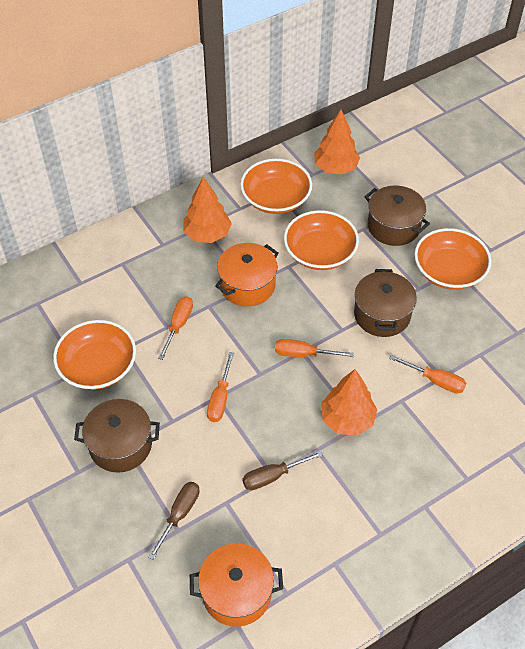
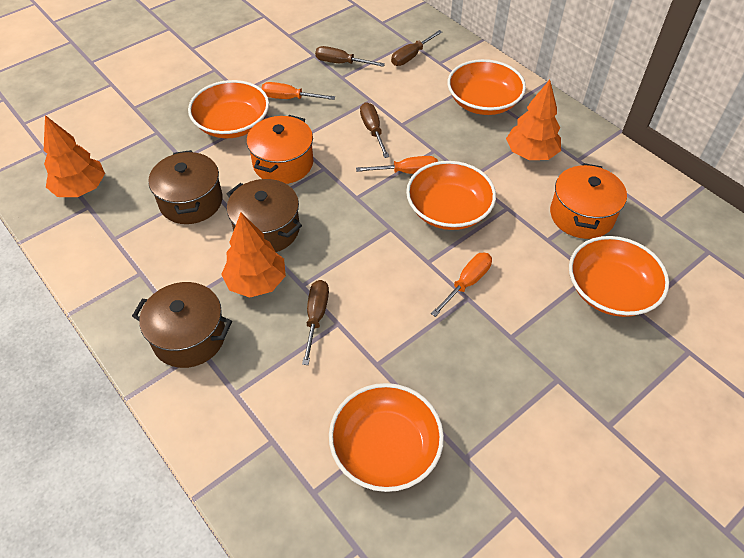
brown screwdriver: [148,482,199,560] [242,451,323,490] = 2 -> [302,280,329,365] [315,46,385,67] [360,102,389,158] [391,30,442,66] = 4
orange bowl: [53,320,136,390] [240,159,312,214] [284,210,359,270] [415,228,492,290] = 4 -> [188,80,269,138] [329,383,444,492] [406,161,496,230] [447,59,526,115] [569,236,669,317] = 5
orange screwdriver: [158,296,193,360] [207,352,234,422] [275,339,354,357] [389,355,466,394] = 4 -> [261,82,335,100] [356,156,438,174] [431,253,492,317] = 3

